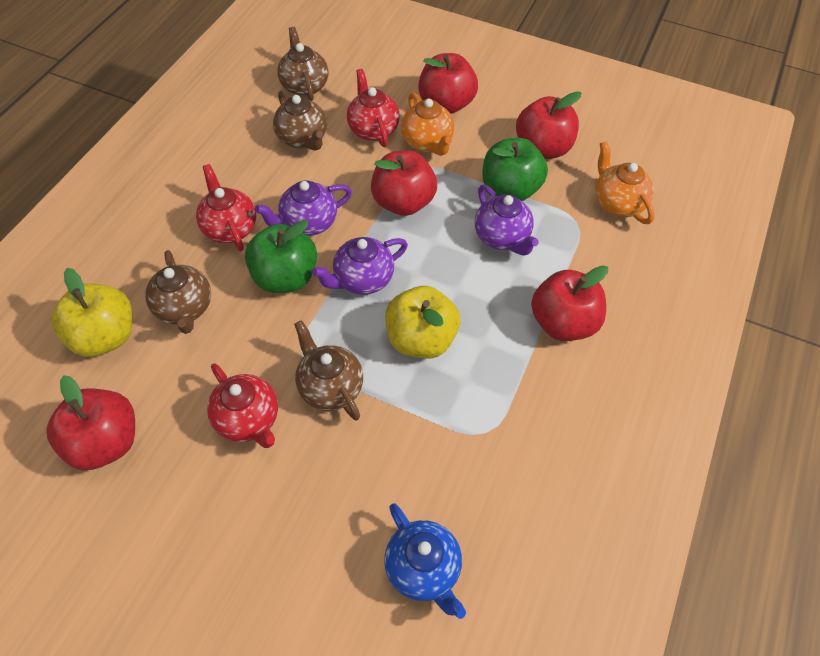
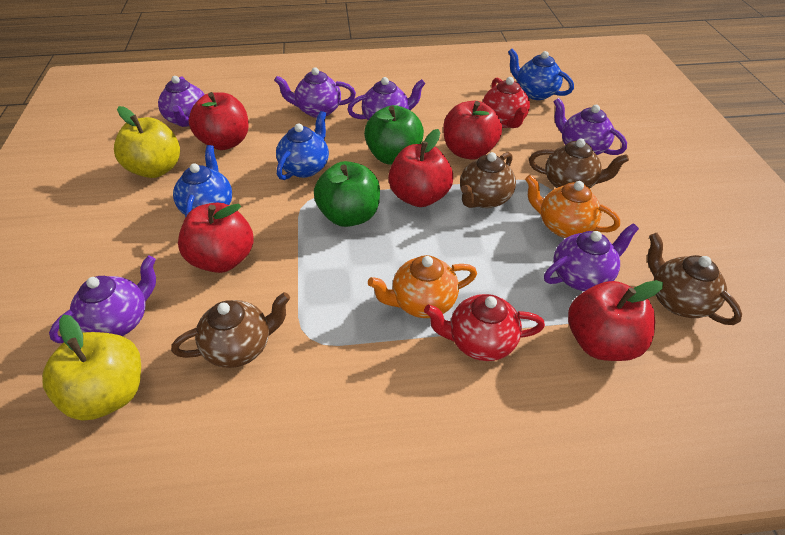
blue teapot: [384,503,466,619] = 1 -> [173,145,232,218] [276,111,329,180] [508,48,574,100] = 3
purple teapot: [255,180,352,236] [312,237,408,295] [475,185,539,256] = 3 -> [49,256,156,343] [158,76,205,127] [274,68,356,118] [347,77,425,120] [544,223,639,291] [553,98,627,155] = 6
red teapot: [196,164,256,251] [207,363,278,448] [347,69,400,147] = 3 -> [424,294,545,361] [482,77,530,128] = 2

